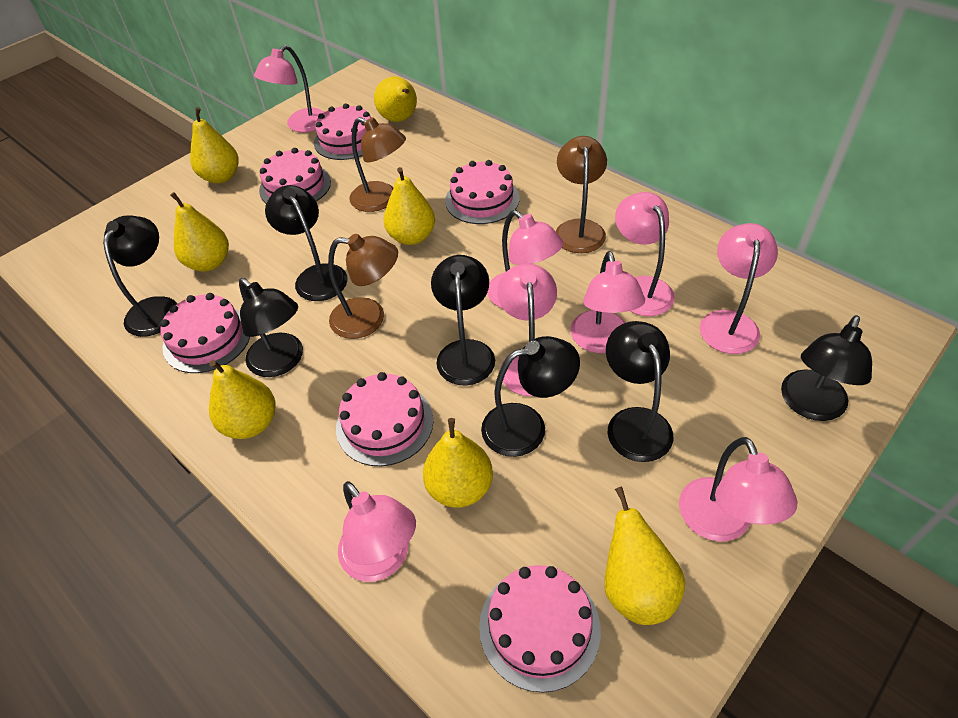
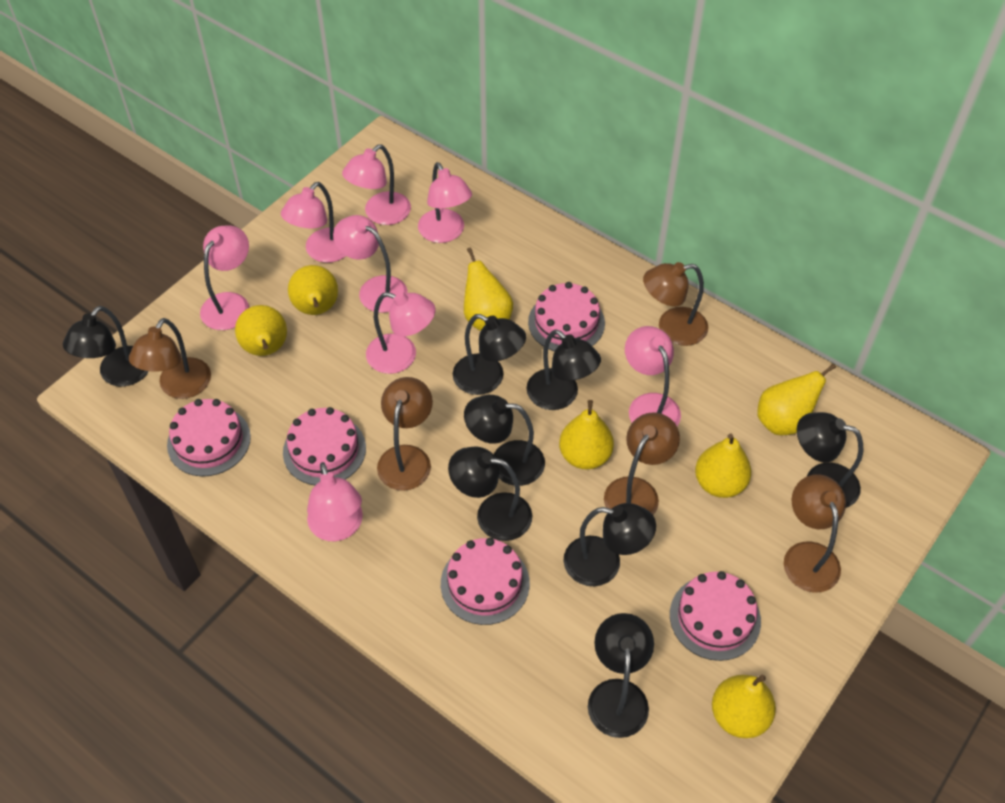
black lamp: [103,215,177,337] [239,278,303,377] [265,185,348,301] [431,255,495,386] [481,336,580,457] [606,321,673,462] [781,315,872,421] = 7 -> [63,306,149,387] [448,446,532,541] [453,314,526,395] [464,395,545,486] [526,329,601,410] [564,503,656,586] [588,613,654,738] [797,412,863,508] = 8
brown lamp: [328,234,398,339] [349,117,406,212] [556,136,607,253] = 3 -> [129,318,211,399] [377,377,433,491] [604,412,680,515] [643,262,708,346] [784,474,846,593] = 5
pink cake: [160,293,250,373] [259,148,331,203] [314,104,371,160] [336,372,433,466] [445,160,519,224] [479,565,601,693] = 6 -> [167,399,251,476] [283,407,366,485] [441,538,530,625] [528,282,605,351] [670,571,761,661] = 5

